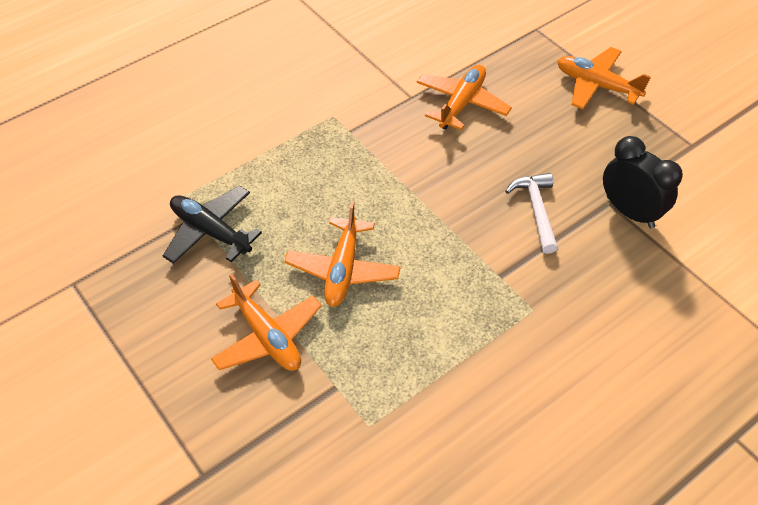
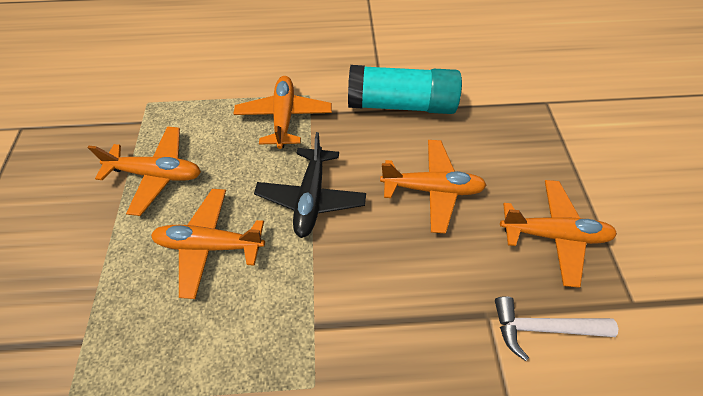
black clock: [603,136,683,228] = 1 -> none = 0
orange plane: [211,273,322,371] [284,201,401,307] [417,65,512,130] [557,47,651,109] = 4 -> [87,126,201,216] [151,189,265,299] [233,76,332,149] [380,140,487,233] [500,180,617,288] = 5
turquoise glue stick: none = 0 -> [348,65,462,114] = 1

